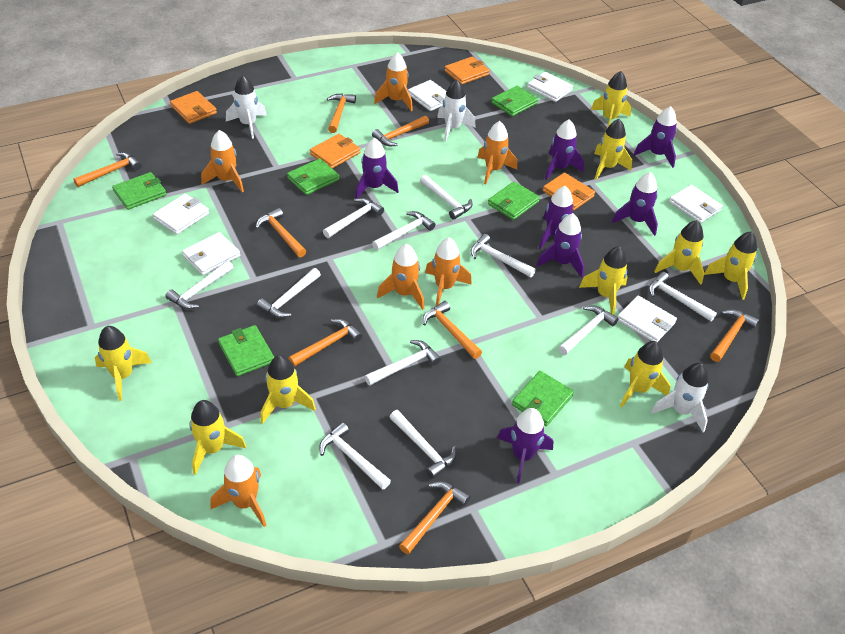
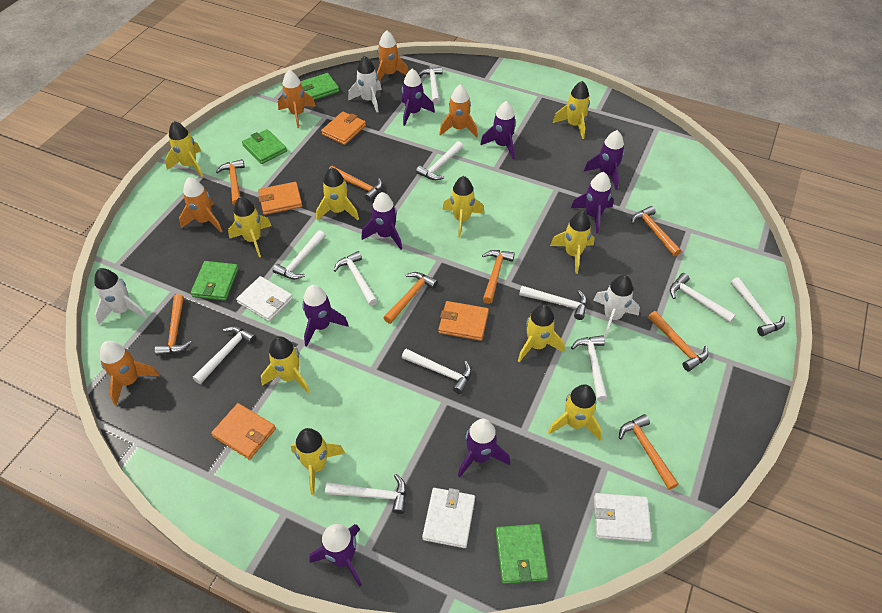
green wallet: [112,172,166,210] [218,325,274,376] [287,158,339,195] [488,181,540,220] [491,86,538,116] [512,371,574,426] = 6 -> [191,261,239,301] [242,129,287,164] [300,73,339,100] [496,524,548,584] = 4
orange rocket: [201,130,244,193] [211,455,267,527] [374,52,413,111] [377,244,424,310] [425,238,472,306] [477,121,517,184] = 6 -> [100,341,160,405] [179,177,222,232] [278,70,316,128] [376,30,409,81] [439,84,478,137] = 5
purple rocket: [355,138,399,199] [497,408,553,484] [536,213,584,278] [539,186,573,249] [545,119,584,180] [612,172,658,236] [633,106,677,168] = 7 -> [302,285,349,346] [309,524,362,587] [361,192,402,250] [402,69,435,126] [458,419,510,478] [480,101,516,159] [571,172,614,234] [584,130,625,190] = 8
white wallet: [153,194,209,234] [182,232,240,275] [408,80,447,111] [527,72,573,102] [618,295,677,342] [669,185,723,223] = 6 -> [236,276,293,322] [422,488,475,548] [594,493,652,542] = 3
yellow rocket: [95,326,152,401] [189,400,246,475] [261,355,316,424] [579,246,628,315] [591,71,631,128] [594,119,632,180] [620,341,670,407] [654,220,704,285] [704,231,757,300] = 9 -> [165,121,203,177] [228,197,272,257] [261,336,310,394] [291,428,345,495] [316,167,359,221] [442,176,484,238] [518,304,564,362] [548,384,602,441] [550,211,595,274] [553,81,590,139] = 10

